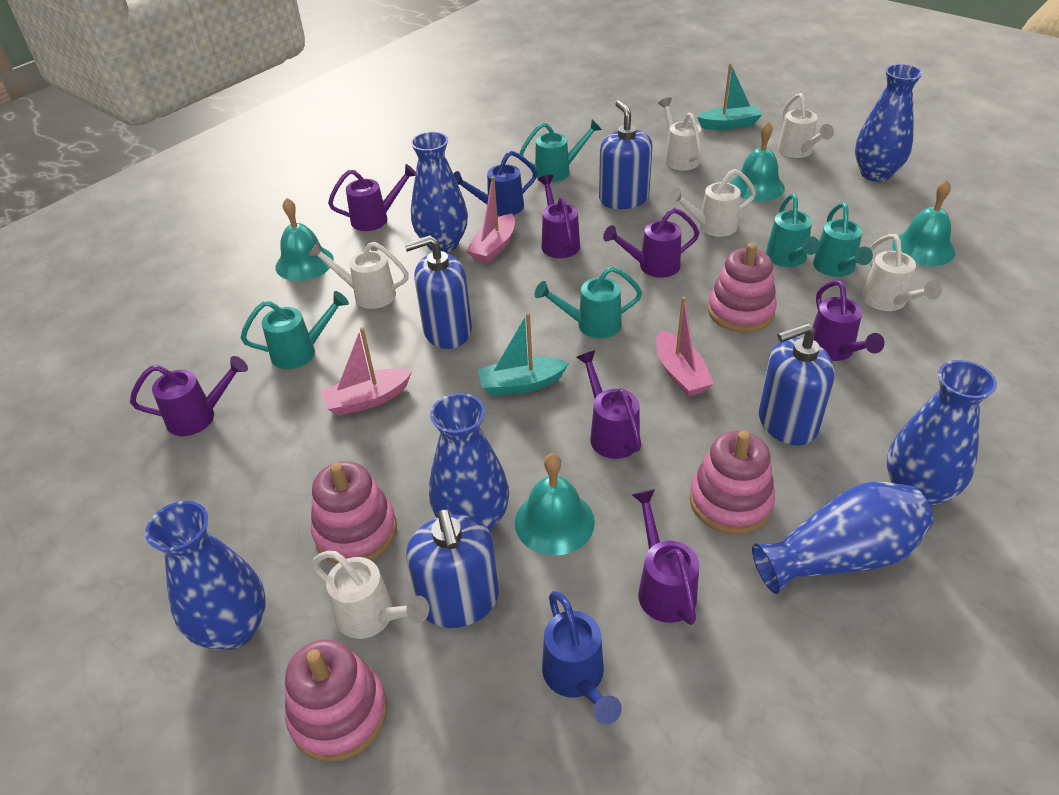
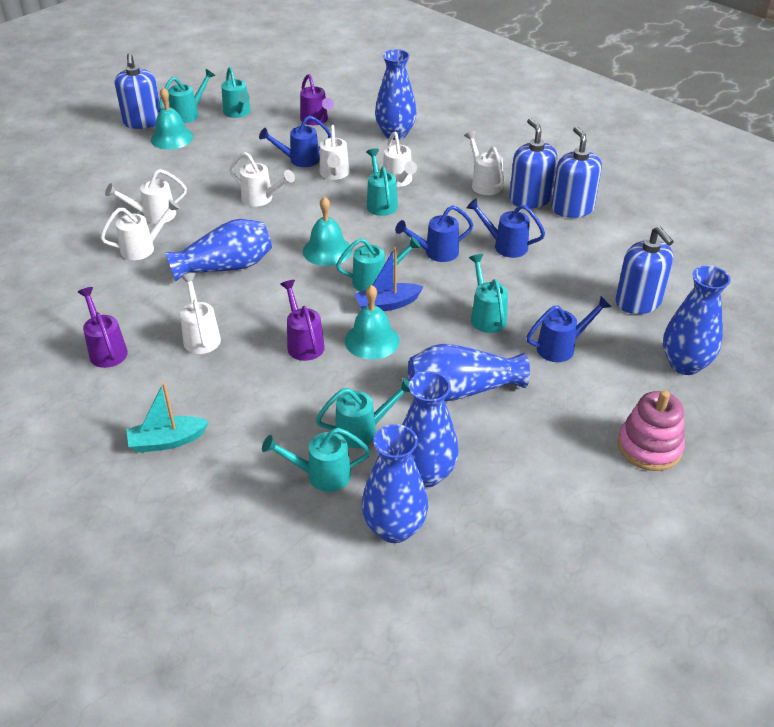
blue boat: none = 0 -> [355,247,423,311] = 1
blue watering can: [453,151,537,216] [542,591,622,725] = 2 -> [259,116,331,167] [395,205,474,262] [467,198,545,258] [527,296,611,362] = 4
pink boat: [321,327,412,416] [466,176,515,264] [656,297,714,397] = 3 -> none = 0
pink stacking toy: [285,639,387,762] [311,461,397,564] [689,431,775,534] [708,243,777,333] = 4 -> [618,390,685,471] = 1
purple watering can: [130,356,248,436] [328,164,416,231] [538,175,580,258] [576,350,641,459] [603,208,700,278] [632,489,699,625] [813,280,884,361] = 7 -> [78,287,128,368] [280,280,325,361] [300,74,334,125] = 3
turquoise bell: [275,198,334,281] [515,453,595,556] [730,122,785,201] [892,180,955,266] = 4 -> [151,88,194,149] [303,196,352,266] [345,285,400,360] = 3
turquoise boat: [478,313,569,396] [697,64,763,130] = 2 -> [126,382,209,453] = 1
turquoise watering can: [241,291,349,369] [519,119,602,182] [535,266,642,339] [766,194,820,267] [813,202,873,277] = 5 -> [159,69,216,123] [221,67,251,118] [262,428,370,492] [316,378,410,448] [336,236,421,292] [366,148,398,216] [469,254,508,333] = 7
white watering can: [308,242,409,309] [311,551,429,639] [658,97,701,171] [668,169,756,237] [778,93,834,158] [862,234,942,311] = 6 -> [100,199,180,260] [105,169,187,224] [180,273,221,354] [230,152,295,207] [320,125,349,180] [383,132,417,187] [464,131,504,195] = 7

